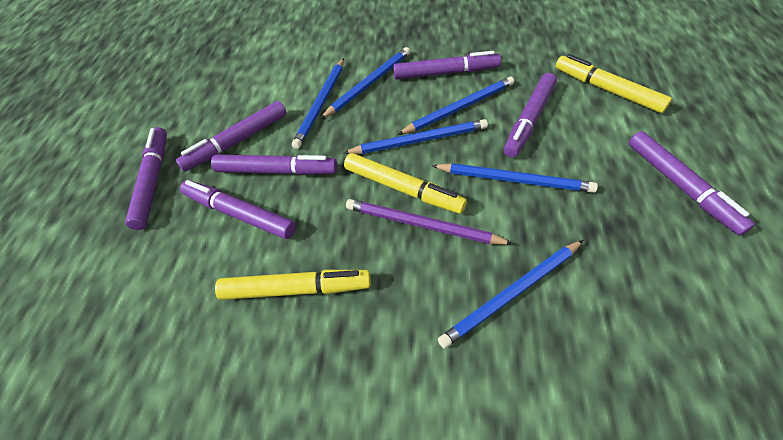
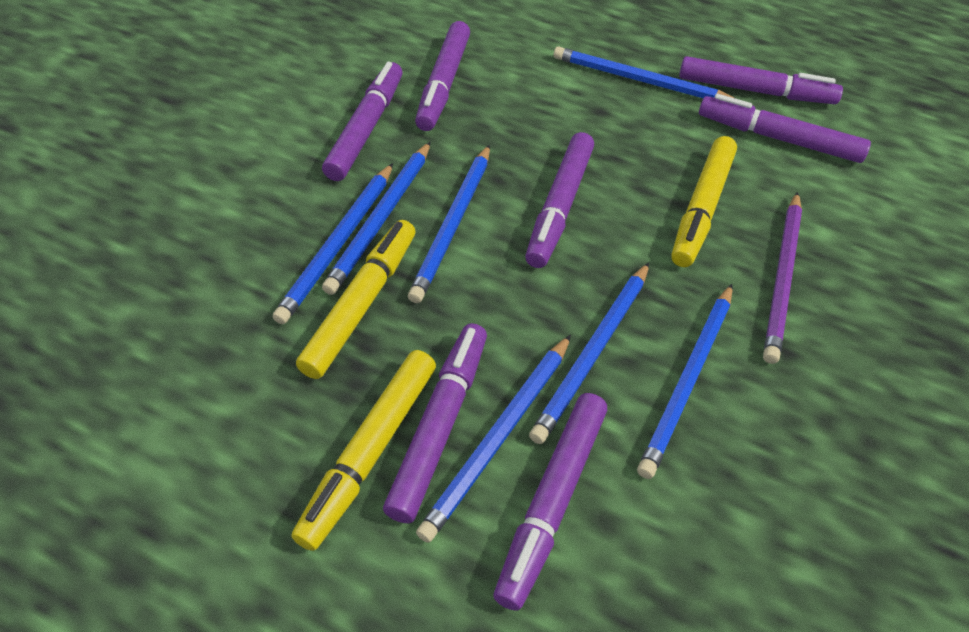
blue pencil: [292,58,344,149] [320,47,410,119] [344,119,488,154] [397,77,514,135] [432,163,598,193] [438,240,583,349] = 6 -> [273,163,393,324] [322,142,431,295] [408,145,490,303] [416,335,571,543] [529,263,649,444] [553,46,736,99] [637,284,733,479] = 7

